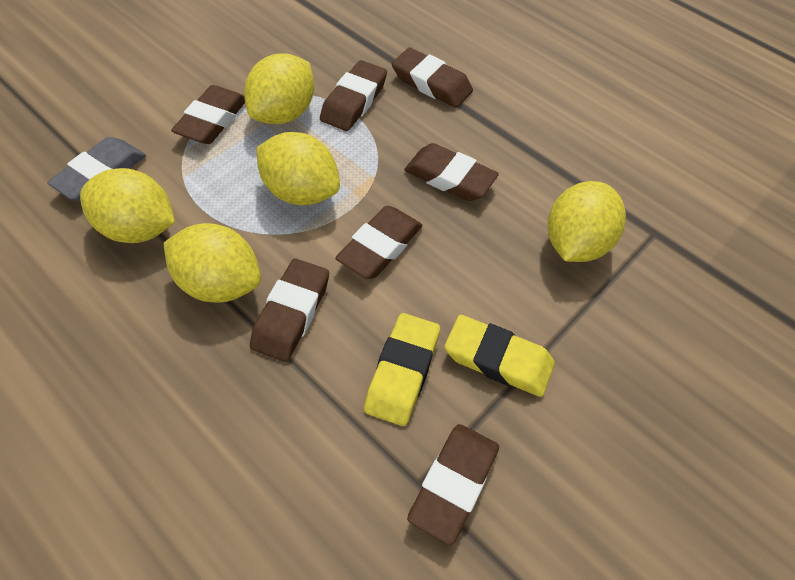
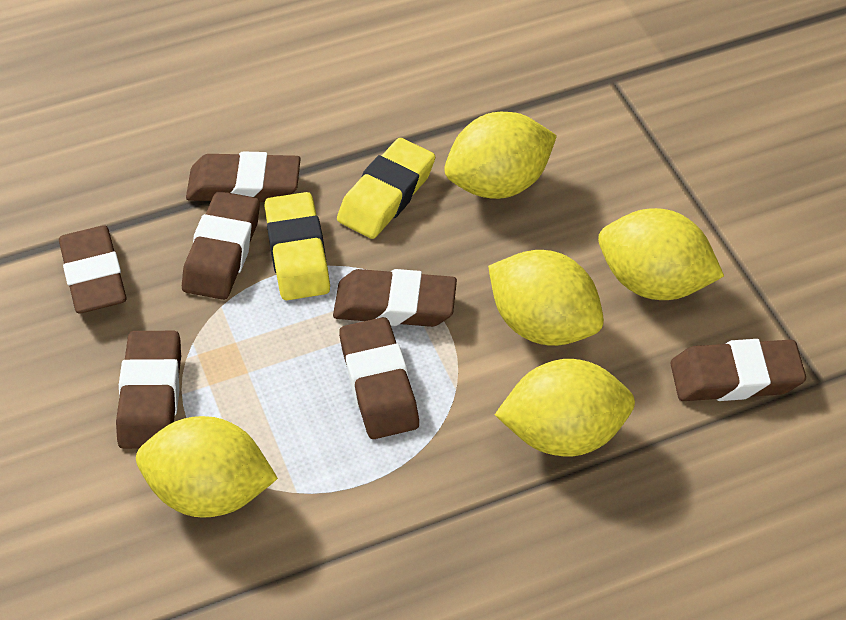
grey eraser: [47,137,146,201] = 1 -> none = 0

